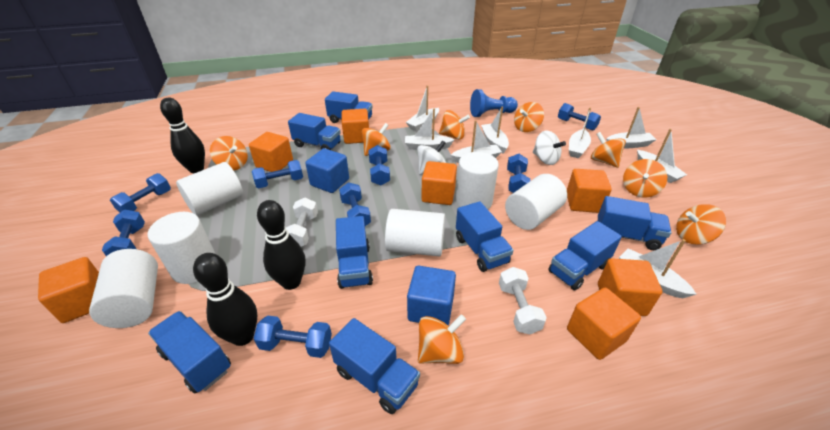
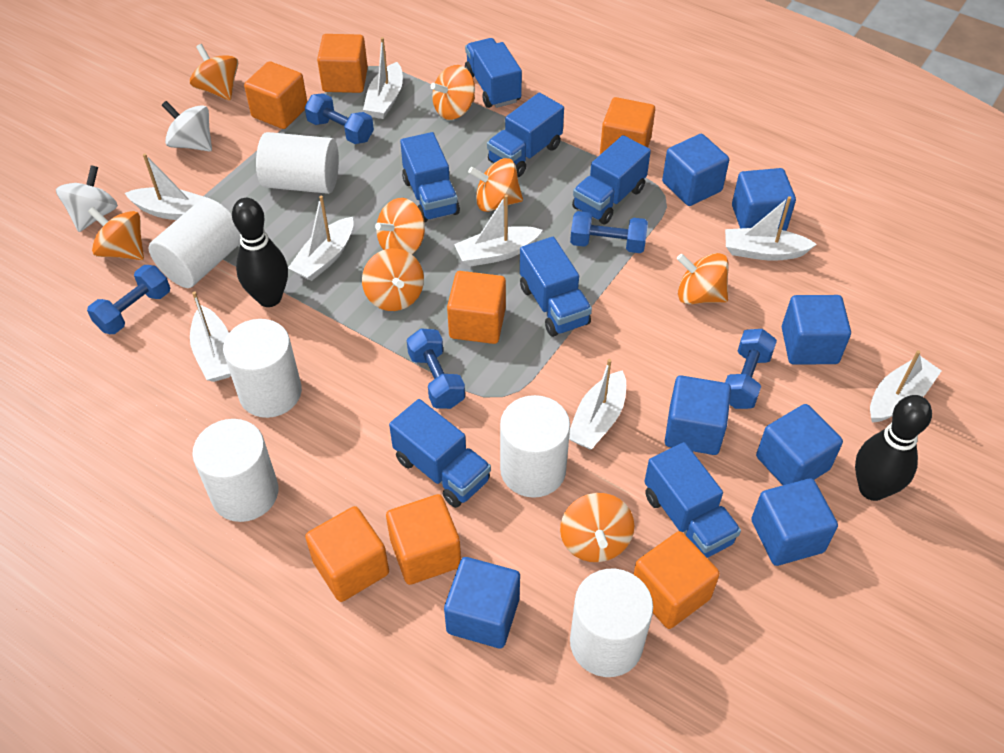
black bowling pin: [160,97,205,173] [193,253,257,346] [257,200,305,290] = 3 -> [232,198,288,307] [855,395,932,501] = 2
blue cube: [305,148,349,193] [407,266,456,325] = 2 -> [444,557,520,648] [662,134,729,206] [665,375,731,455] [732,168,796,231] [751,479,838,566] [756,404,843,485] [782,295,851,365] = 7
blue dumbbell: [102,210,145,256] [110,173,171,213] [252,160,303,188] [254,315,332,358] [339,182,371,226] [369,145,390,185] [507,154,530,193] [558,103,601,131] = 8 -> [87,265,170,334] [305,93,374,144] [407,329,465,409] [570,211,648,253] [725,329,777,409] = 5
blue pawn: [470,89,518,117] = 1 -> none = 0
blue truck: [148,311,231,393] [288,113,341,150] [325,91,373,123] [329,318,420,414] [336,216,373,289] [456,201,513,272] [548,221,622,290] [597,196,671,250] = 8 -> [389,399,491,508] [400,132,460,223] [465,38,522,108] [487,93,564,177] [520,237,592,337] [572,135,651,224] [644,442,741,558] = 7
white dumbbell: [286,198,318,247] [499,267,547,334] = 2 -> none = 0

